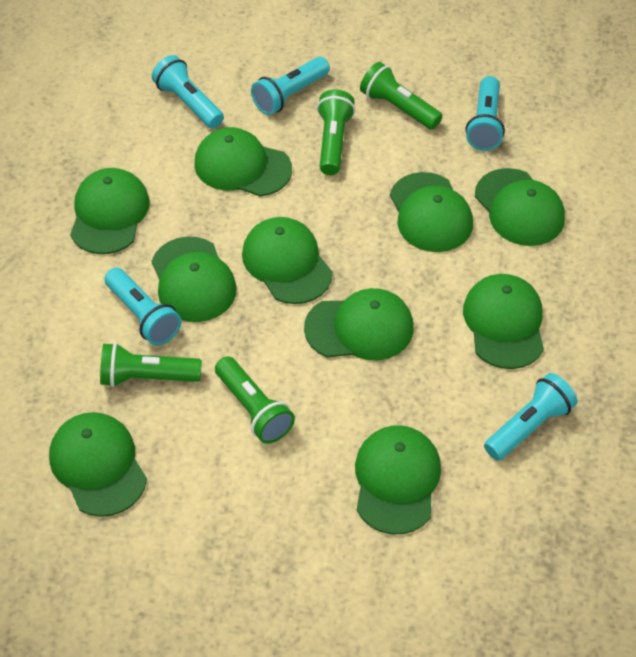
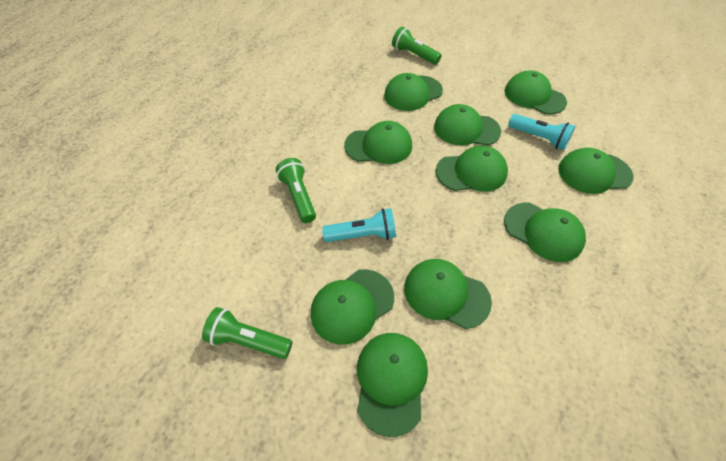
green flashlight: [100,343,202,387] [215,356,295,444] [317,90,355,175] [360,62,442,130] = 4 -> [202,307,292,359] [276,158,316,223] [392,27,441,65] = 3
turquoise flashlight: [104,268,181,346] [152,55,224,128] [251,57,330,115] [466,76,505,151] [484,373,577,461] = 5 -> [322,208,396,242] [508,114,575,150] = 2

